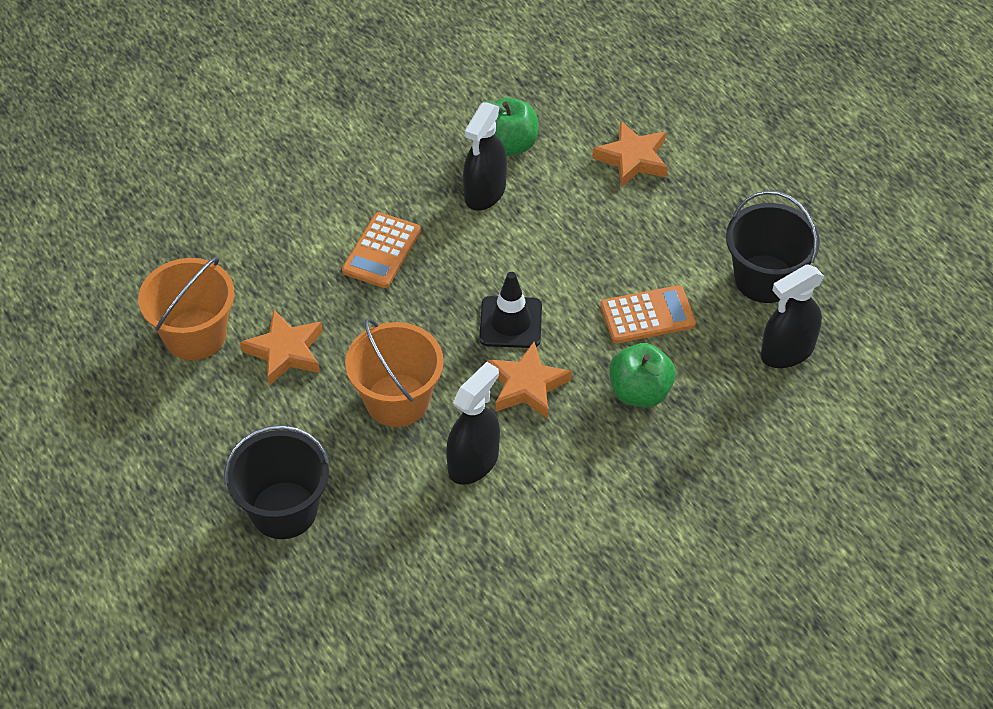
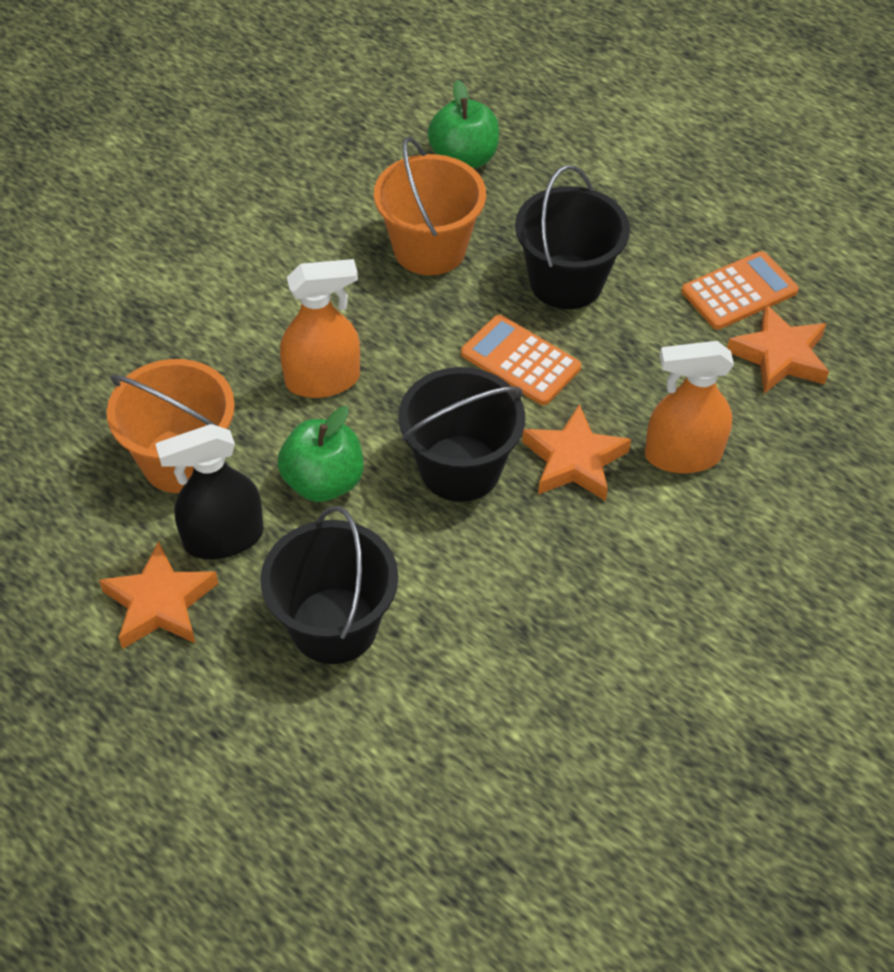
black bucket: [224,425,330,539] [726,190,820,303] = 2 -> [260,506,398,664] [398,367,525,502] [515,165,630,309] = 3
black spray bottle: [446,362,500,485] [463,102,507,211] [761,265,824,368] = 3 -> [155,424,264,559] = 1
black traffic cone: [479,272,542,348] = 1 -> none = 0
orange spray bottle: none = 0 -> [280,259,360,398] [645,341,734,474] = 2

